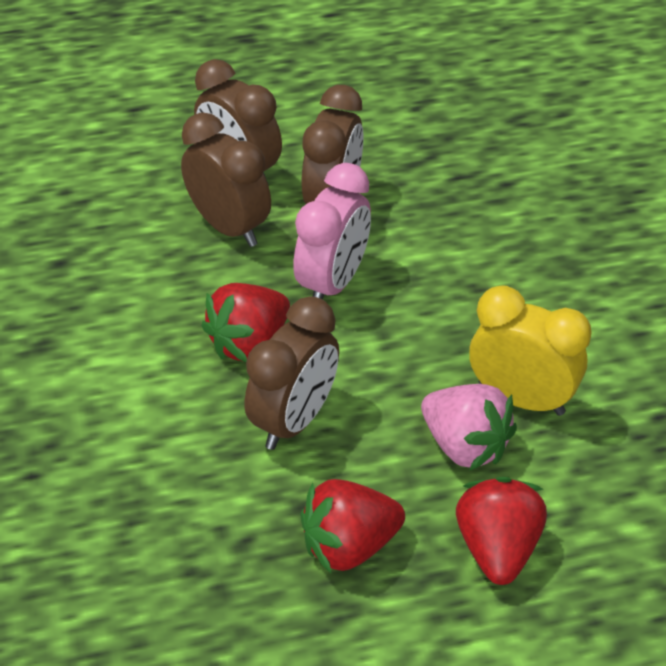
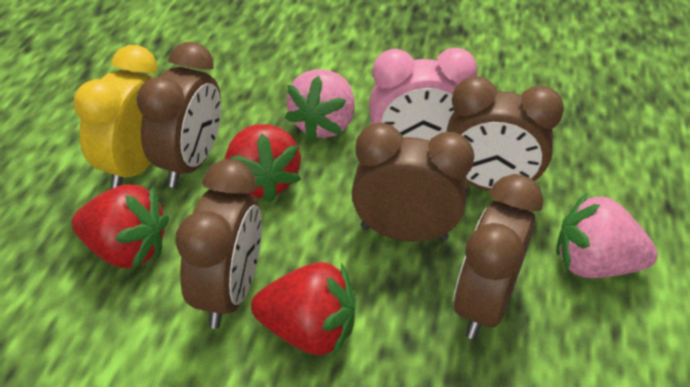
brown clock: [181,112,271,247] [194,59,282,186] [244,296,339,450] [302,85,364,204] = 4 -> [136,42,221,188] [175,159,262,329] [352,122,474,242] [446,76,564,191] [454,174,543,339] = 5
pink strawberry: [421,384,517,471] = 1 -> [285,69,355,141] [556,192,658,278] = 2

